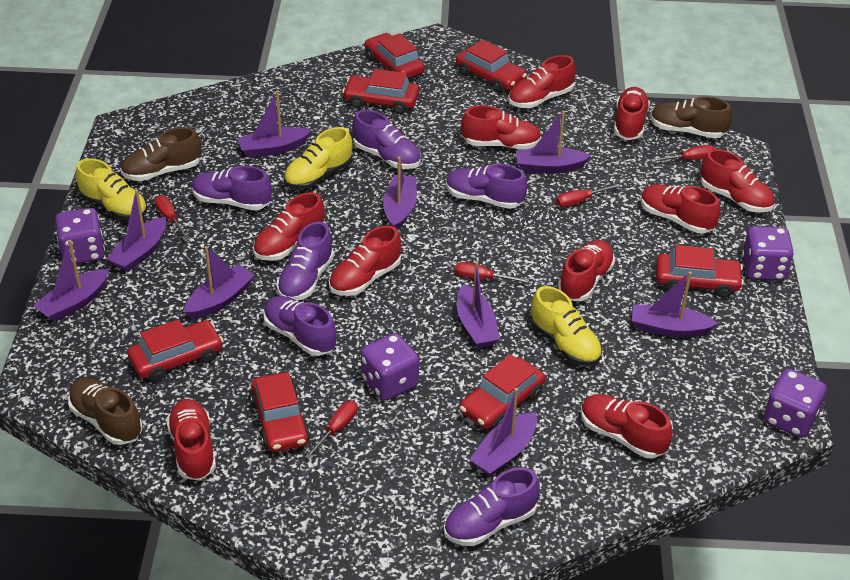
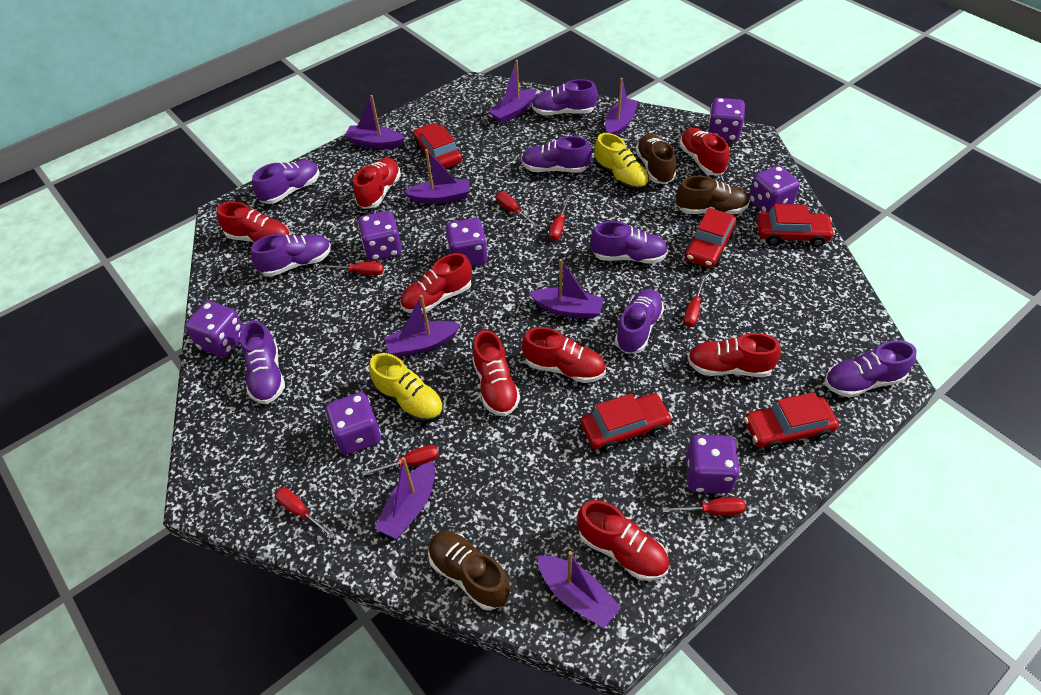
purple boat: [33,240,109,322] [107,189,166,272] [184,246,255,319] [237,91,311,158] [383,157,417,230] [457,261,500,348] [469,388,537,476] [516,111,591,174] [632,272,718,337] = 9 -> [344,95,405,149] [375,457,435,539] [384,295,461,357] [404,149,470,204] [488,60,536,124] [529,259,604,319] [537,551,621,628] [605,78,638,136] = 8
purple dice: [55,208,105,264] [361,333,419,401] [742,226,794,281] [764,369,827,438] = 4 -> [185,301,243,357] [325,392,381,455] [358,211,402,261] [446,218,488,266] [686,435,740,493] [707,98,745,142] [749,165,800,212] = 7
purple shoe: [192,166,272,210] [263,296,336,356] [277,222,334,301] [353,110,421,169] [444,467,540,546] [446,164,527,209] = 6 -> [240,320,285,404] [251,234,331,277] [252,160,320,204] [521,136,592,173] [532,79,598,115] [590,221,669,264] [615,289,664,354] [825,340,917,398] = 8
red car: [128,319,223,382] [250,372,310,452] [342,69,419,114] [365,33,425,79] [456,40,527,93] [460,354,545,429] [656,245,744,298] = 7 -> [413,123,462,169] [581,393,672,453] [684,208,737,268] [744,392,839,452] [757,204,835,247] = 5
red screwdriver: [155,195,190,240] [305,401,357,459] [455,262,529,283] [556,184,620,207] [651,145,715,162] = 5 -> [275,488,335,539] [320,262,384,275] [362,445,439,476] [496,192,539,227] [549,197,570,241] [662,497,746,515] [684,276,706,327] = 7
red shoe: [166,399,216,481] [253,192,325,261] [329,225,401,296] [461,105,541,150] [508,55,575,108] [558,240,615,301] [581,394,673,458] [614,87,650,140] [641,184,721,233] [700,149,775,213] = 10 -> [217,202,290,243] [353,158,401,209] [400,253,472,314] [472,330,520,416] [522,327,606,383] [577,500,669,581] [679,128,729,175] [687,333,781,377] = 8
yellow shoe: [76,158,148,220] [284,127,353,189] [530,286,602,366] = 3 -> [369,353,444,423] [594,133,649,191] = 2

